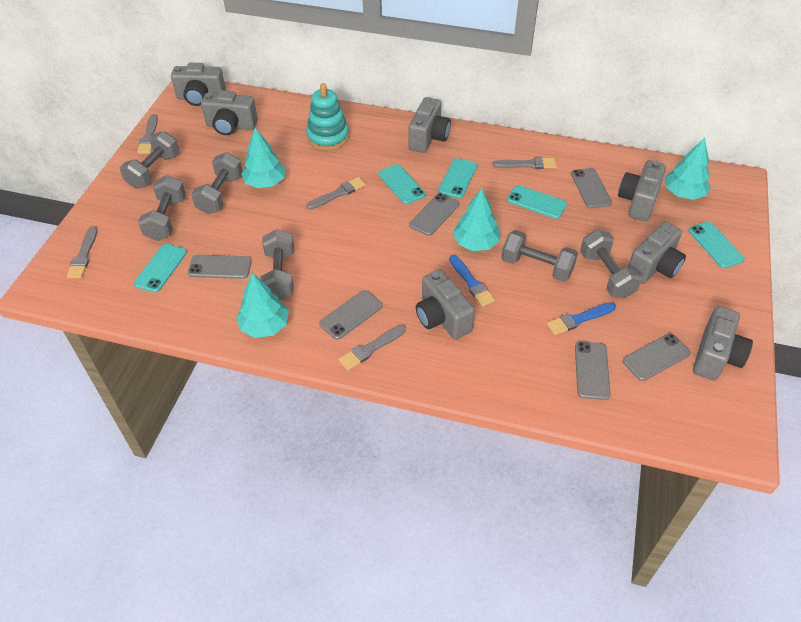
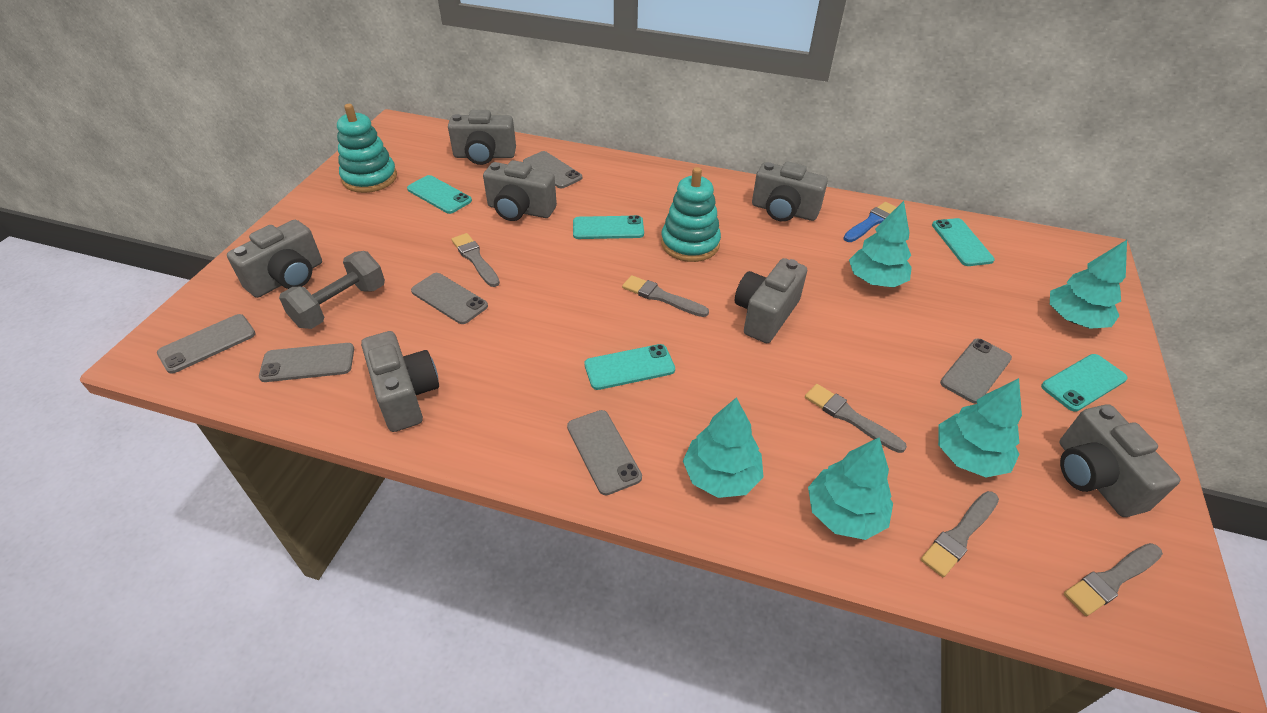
blue brush: [449,255,495,307] [547,302,616,335] = 2 -> [843,202,897,242] = 1
grey dumbbell: [120,131,179,189] [138,175,186,241] [191,152,243,214] [260,229,294,300] [501,230,578,282] [580,230,642,299] = 6 -> [279,251,385,329] = 1
turquoise stacking toy: [306,83,349,150] = 1 -> [337,104,397,193] [661,167,721,262] = 2
turquoise tree: [236,273,289,338] [241,128,286,188] [453,188,500,251] [665,138,711,200] = 4 -> [683,397,764,498] [808,437,893,540] [849,201,912,287] [938,378,1022,477] [1050,240,1127,329] = 5

